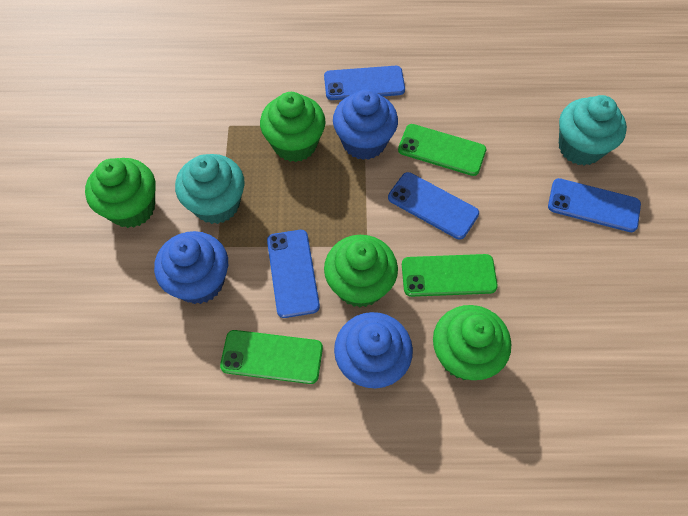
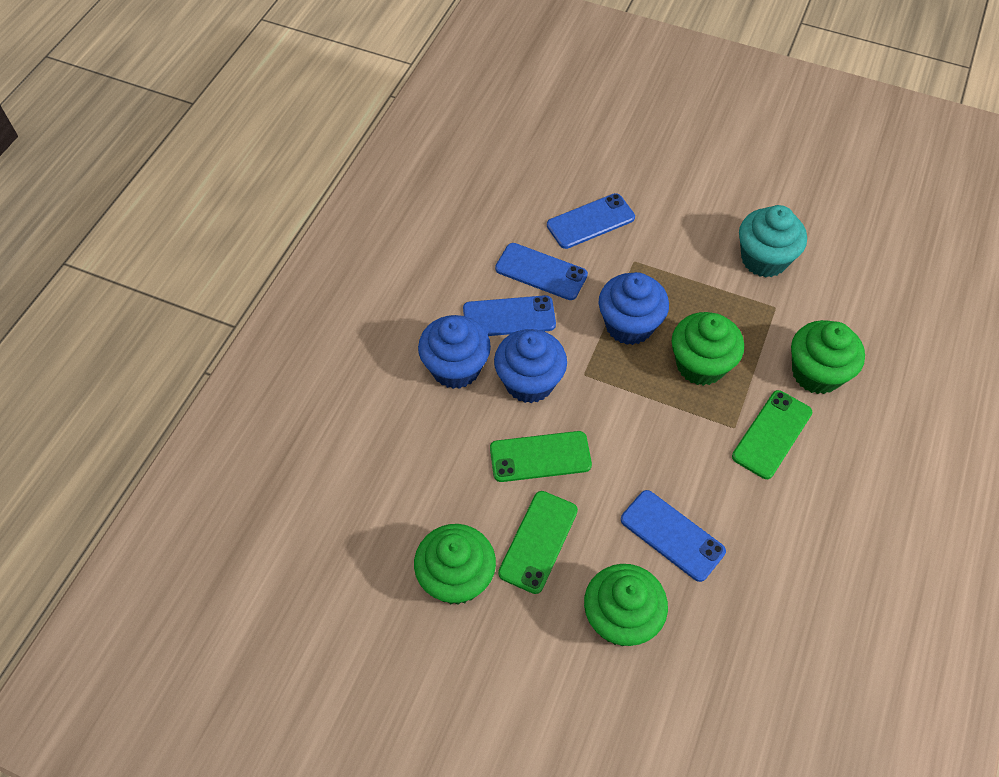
turquoise cupcake: [175,154,245,224] [559,95,627,166] = 2 -> [739,205,807,277] = 1

